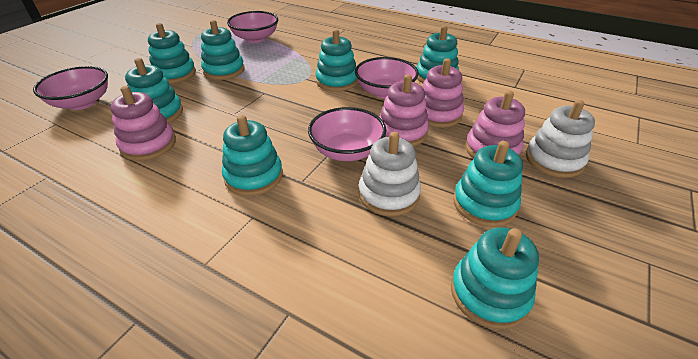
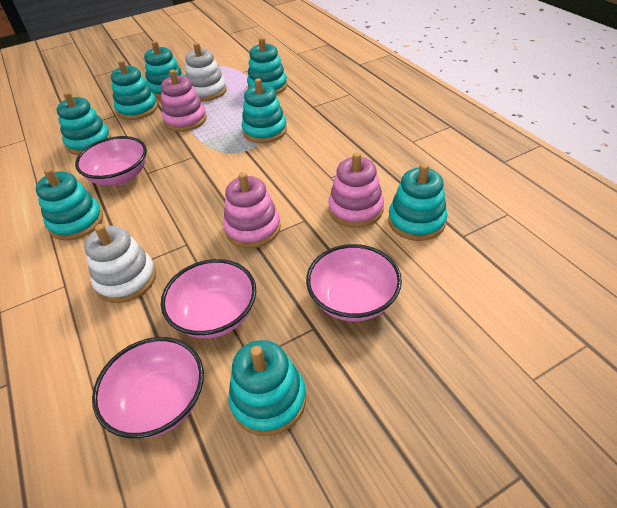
pink stacking toy: [110,86,176,161] [379,74,429,146] [423,58,464,128] [465,90,525,159] = 4 -> [161,70,207,132] [223,172,281,248] [328,152,384,228] = 3

